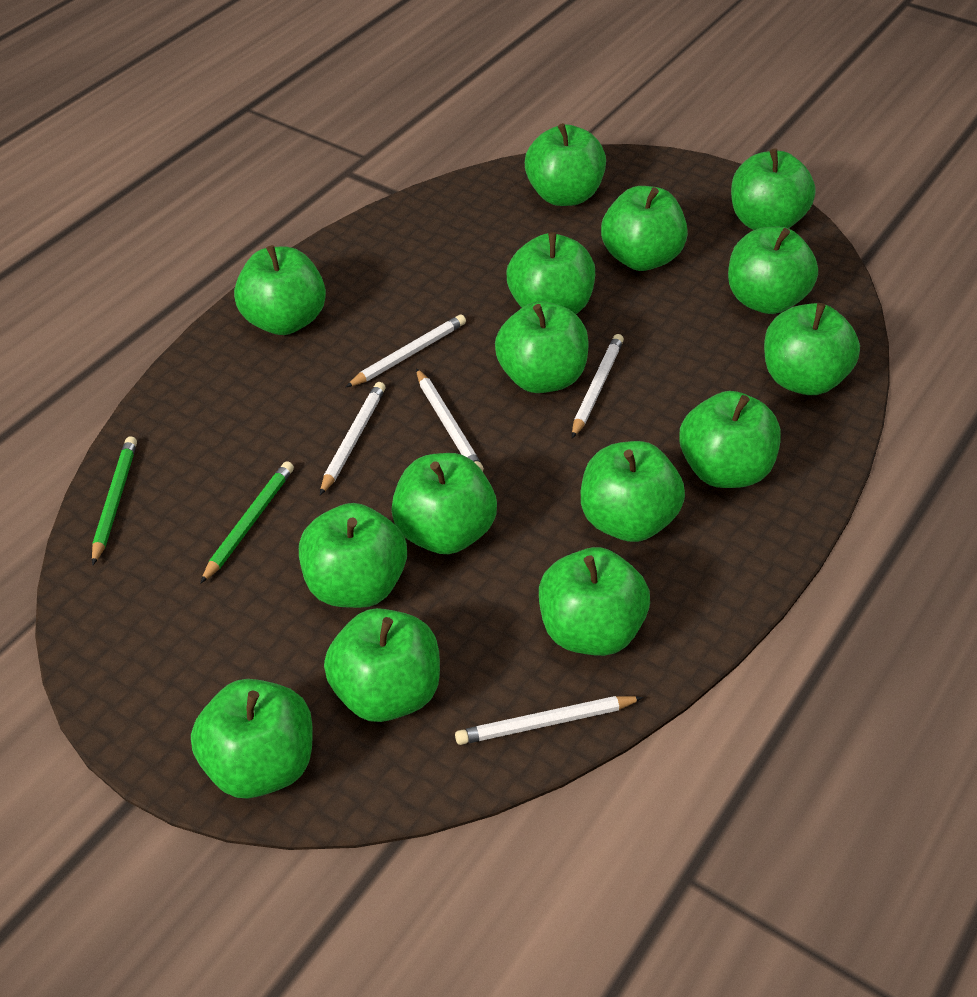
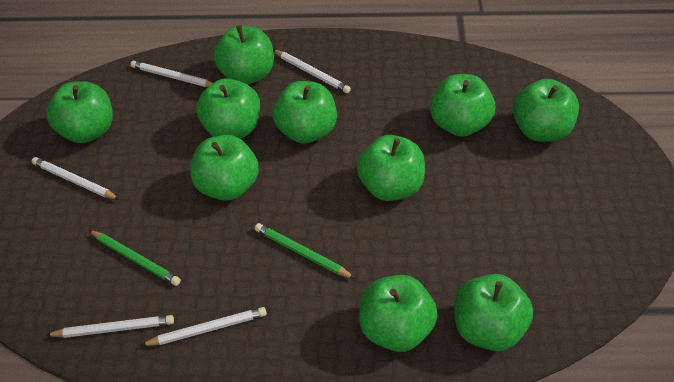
green apple: [191,679,313,799] [234,245,326,335] [299,503,407,608] [324,608,440,722] [391,453,497,554] [495,301,589,393] [507,232,595,314] [525,123,606,206] [539,547,650,656] [581,441,685,542] [601,186,688,271] [679,391,781,488] [728,227,818,314] [731,148,816,230] [764,303,860,395] = 15 -> [47,81,113,143] [190,135,259,201] [196,78,260,138] [213,25,274,84] [273,81,337,144] [357,135,425,201] [359,275,438,352] [430,74,495,137] [454,274,533,351] [513,79,579,142] = 10

